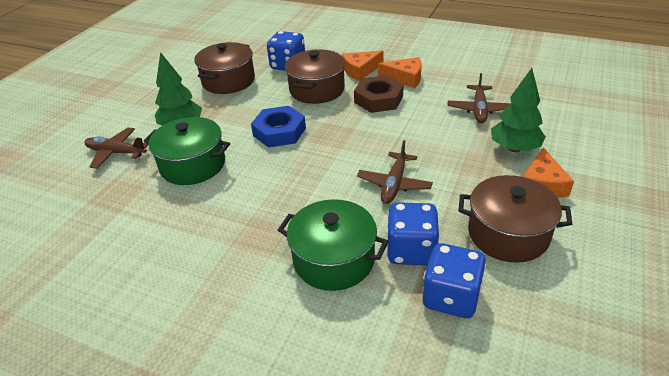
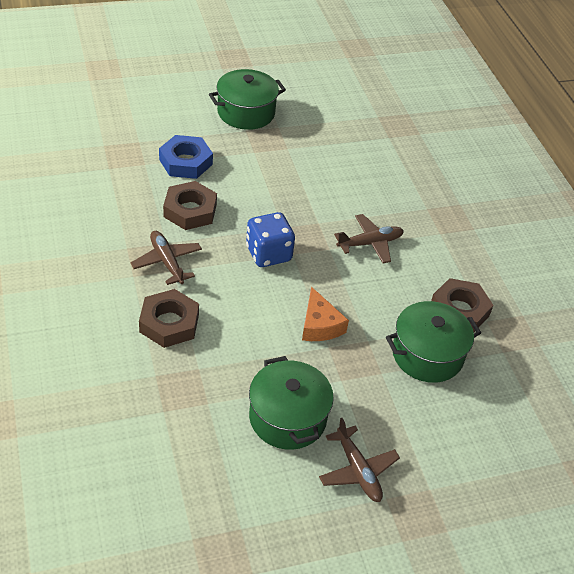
blue dice: [267,31,305,71] [386,202,439,265] [423,243,486,318] = 3 -> [246,212,295,267] = 1
brown nut: [354,75,404,113] = 1 -> [139,289,199,348] [163,181,217,230] [431,278,493,332] = 3
brown pot: [194,42,255,94] [285,49,345,104] [458,175,572,263] = 3 -> none = 0
green pot: [144,117,230,185] [278,199,389,291] = 2 -> [209,69,286,130] [249,356,334,450] [386,301,481,383] = 3
green tree: [154,52,202,126] [491,68,546,152] = 2 -> none = 0
orange cheese: [342,50,383,81] [378,57,422,88] [523,147,574,198] = 3 -> [302,287,349,341] = 1

